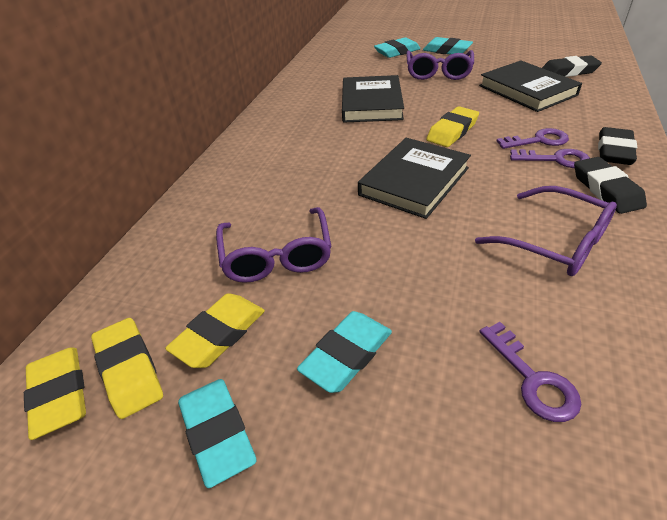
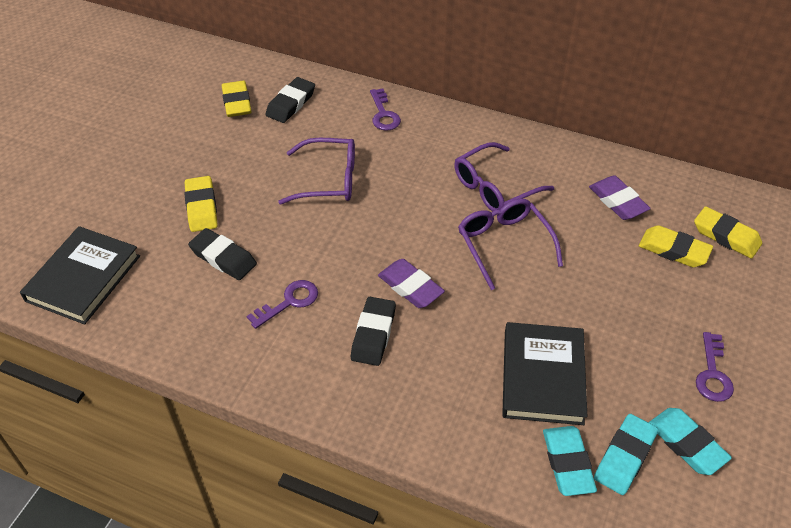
black book: [342,75,404,123] [358,138,471,219] [479,60,582,112] = 3 -> [20,226,140,325] [502,322,587,425] = 2
purple eraser: none = 0 -> [378,259,445,308] [589,175,651,220] = 2
turquoise eraser: [178,379,257,488] [297,311,392,393] [374,37,421,58] [423,37,473,55] = 4 -> [543,426,597,496] [594,414,658,495] [649,408,732,475] = 3

